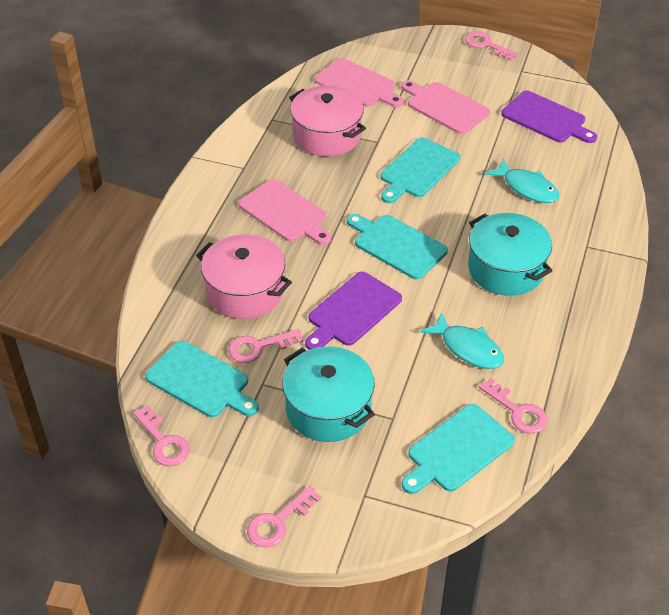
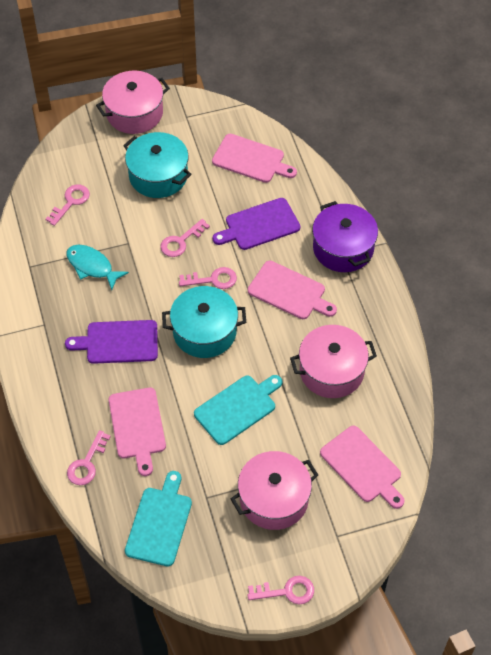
pink cutting board: [238,179,331,245] [315,58,403,107] [401,80,490,134] = 3 -> [108,388,166,476] [212,134,297,183] [248,261,337,319] [320,426,404,509] = 4
pink pot: [196,234,292,319] [289,85,366,157] = 2 -> [96,71,170,134] [231,451,318,530] [290,325,377,398] = 3
purple pot: none = 0 -> [312,201,378,272] = 1
turquoise cutting board: [145,341,259,417] [347,214,448,280] [380,138,460,203] [401,404,515,494] = 4 -> [125,471,192,566] [194,375,283,445] = 2
turquoise fish: [420,312,504,369] [485,158,559,203] = 2 -> [66,245,129,290] = 1

